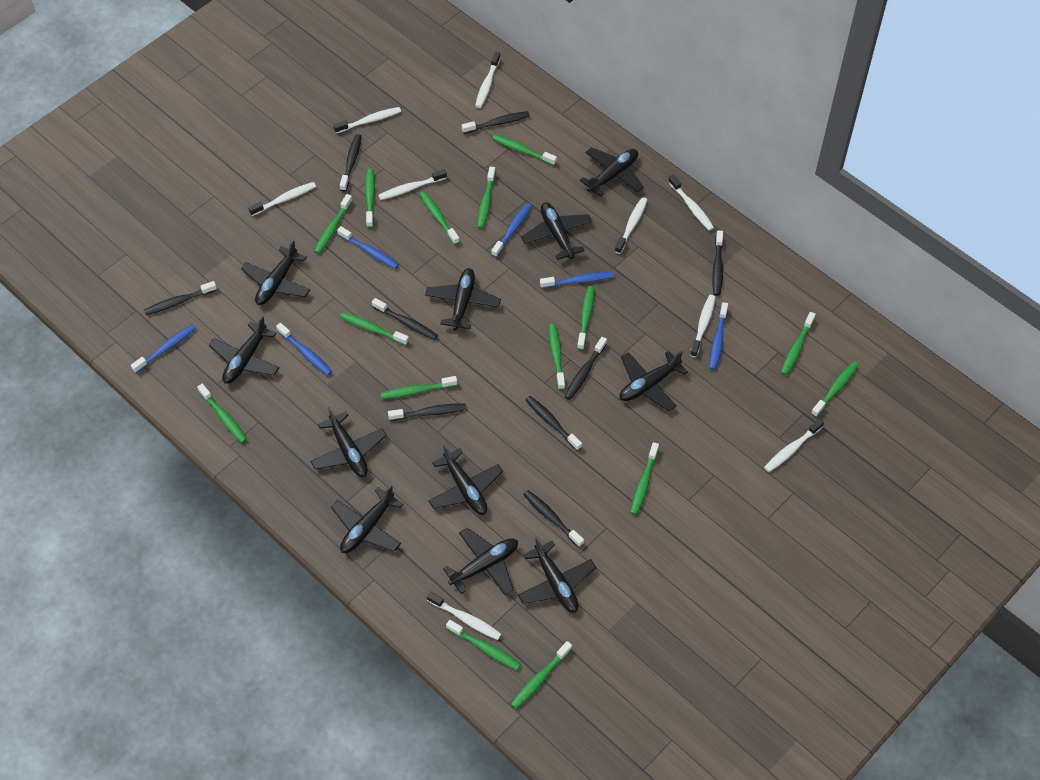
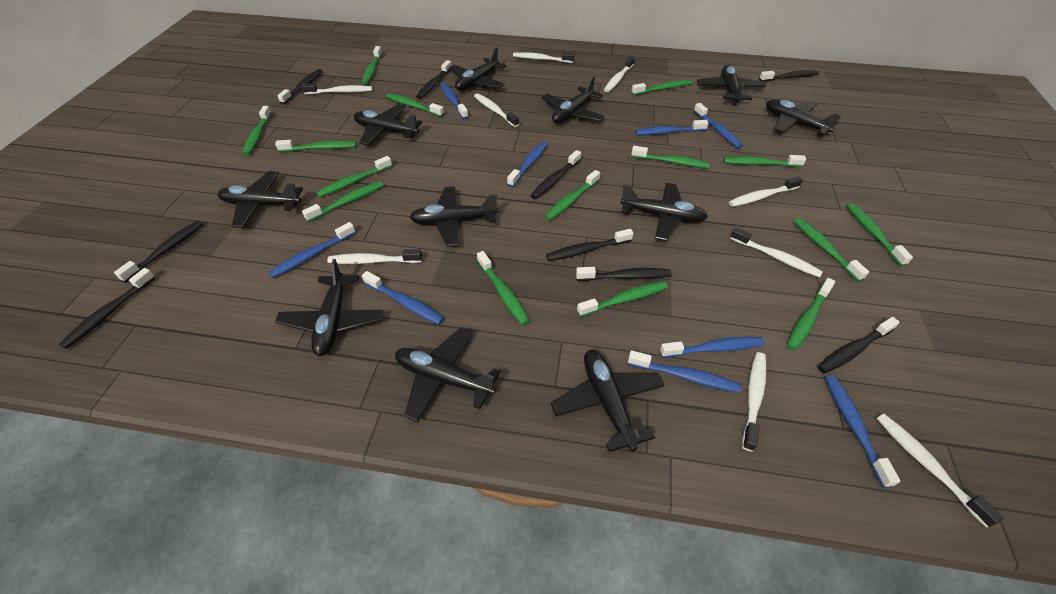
blue toothbrush: [131,324,196,373] [276,323,332,376] [337,226,399,269] [491,203,532,258] [540,272,614,288] [709,302,728,370] = 6 -> [269,222,356,278] [362,271,444,325] [440,83,468,119] [507,141,548,187] [628,350,741,393] [635,120,709,135] [660,337,765,358] [694,103,743,148] [825,375,900,488] = 9

